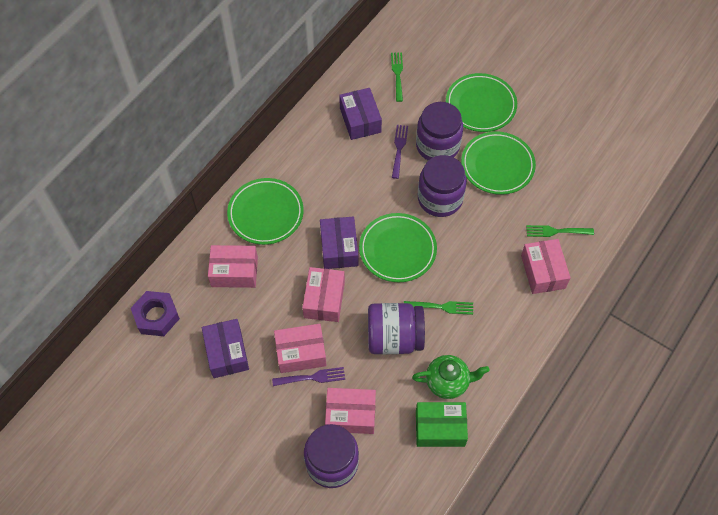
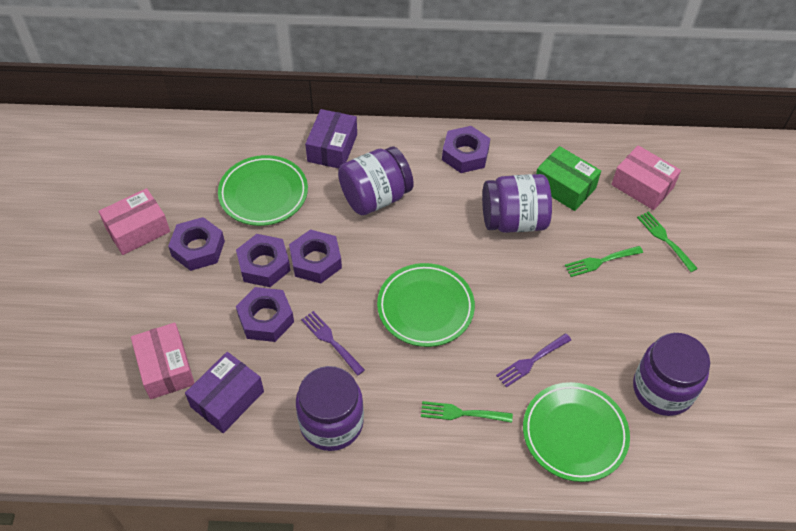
green plate: [227,178,304,245] [359,213,437,282] [446,73,517,132] [461,131,536,195] = 4 -> [218,155,308,226] [377,263,475,347] [523,382,630,482] = 3
green teapot: [412,355,489,399] = 1 -> none = 0
pink box: [208,245,258,288] [274,324,327,373] [302,267,345,322] [325,388,376,434] [521,239,571,294] = 5 -> [99,188,170,255] [131,323,194,399] [611,145,681,210] = 3
purple box: [202,319,249,378] [320,216,358,269] [339,88,382,140] = 3 -> [185,352,264,433] [305,109,357,168] = 2
purple nut: [131,291,180,336] = 1 -> [168,217,225,271] [236,234,291,287] [236,287,294,342] [289,229,342,283] [442,126,490,173] = 5

